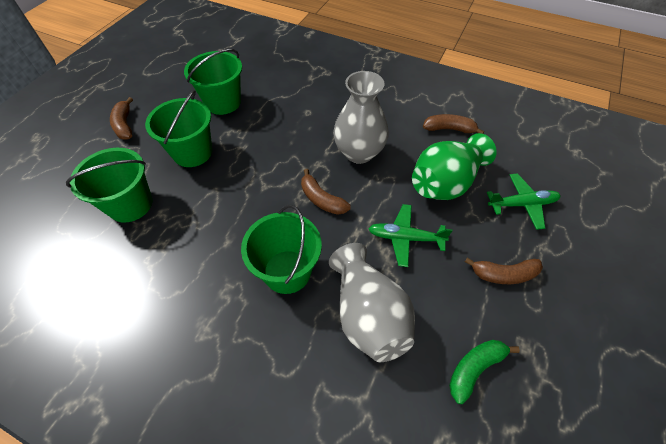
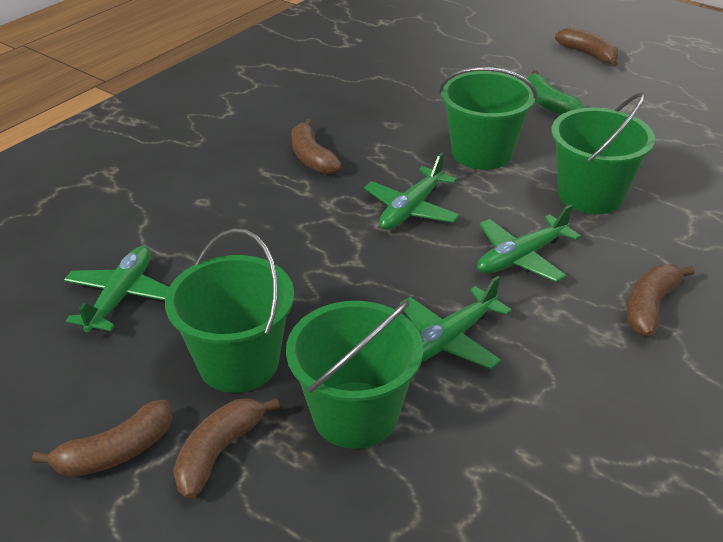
brown banana: [110,97,133,140] [301,169,351,215] [423,114,484,134] [465,258,543,284] = 4 -> [32,400,172,477] [173,398,280,499] [291,119,342,174] [555,28,619,67] [627,264,695,336] = 5
green plane: [368,204,452,267] [487,173,560,230] = 2 -> [64,246,169,332] [364,152,460,230] [399,276,512,369] [477,205,581,282] = 4
green vase: [412,133,497,200] = 1 -> none = 0
grey vase: [329,243,415,362] [333,71,389,164] = 2 -> none = 0

